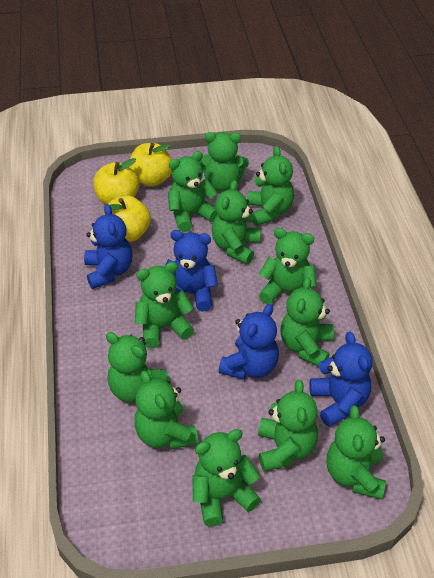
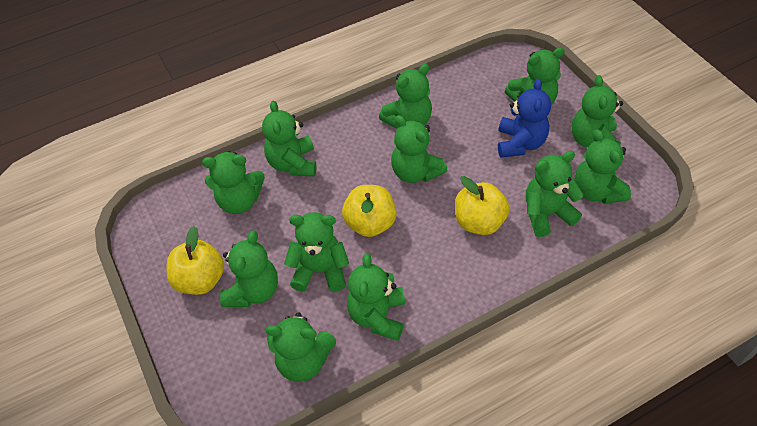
blue teddy bear: [84,204,132,289] [165,230,218,311] [219,304,279,380] [309,332,372,427] = 4 -> [498,78,551,158] = 1

